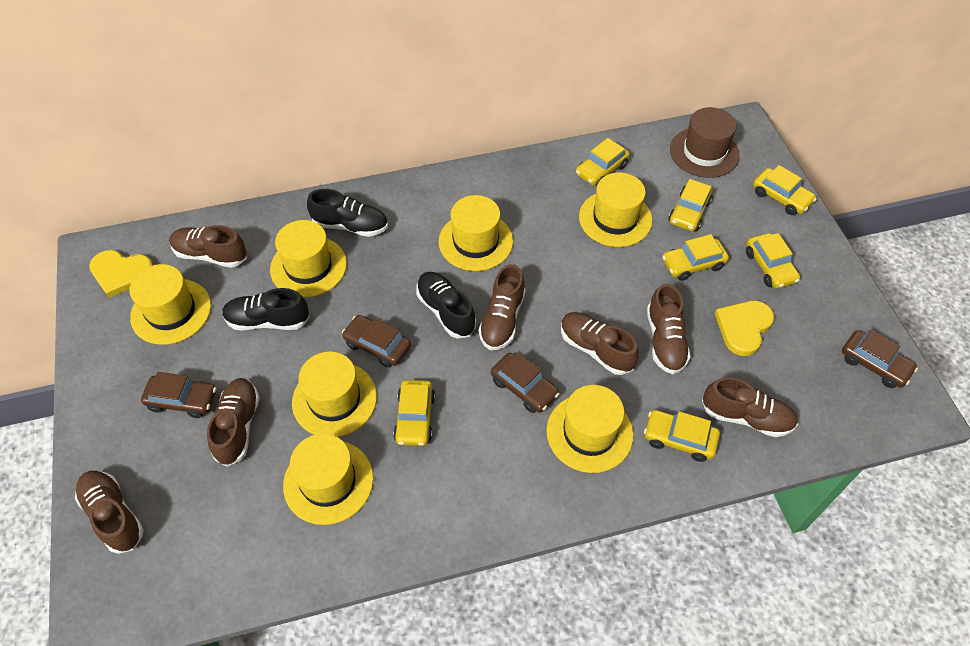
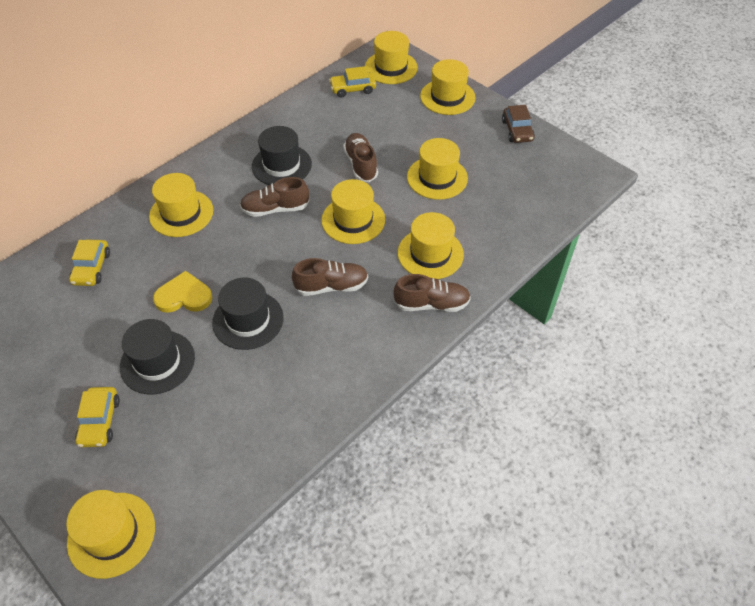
black hat: none = 0 -> [120,319,195,394] [212,277,284,350] [252,126,312,185] = 3
black shoe: [222,288,310,331] [307,189,388,237] [416,272,476,338] = 3 -> none = 0
brown car: [141,372,216,418] [342,315,411,368] [491,353,559,413] [842,330,918,388] = 4 -> [502,105,535,143] = 1
brown hat: [670,107,740,178] = 1 -> none = 0
brown shoe: [75,471,144,554] [169,225,247,268] [207,378,260,467] [479,264,526,350] [561,312,639,375] [647,284,691,374] [702,377,798,437] = 7 -> [240,177,309,217] [292,258,368,296] [343,133,378,182] [393,274,471,312] = 4
yellow car: [393,380,435,446] [576,138,630,186] [644,410,720,462] [662,234,729,281] [668,179,713,231] [746,233,800,289] [753,165,817,215] = 7 -> [69,239,110,286] [75,387,120,447] [329,66,376,97] = 3
yellow heart: [89,250,153,298] [715,301,774,356] = 2 -> [153,271,212,313] = 1

